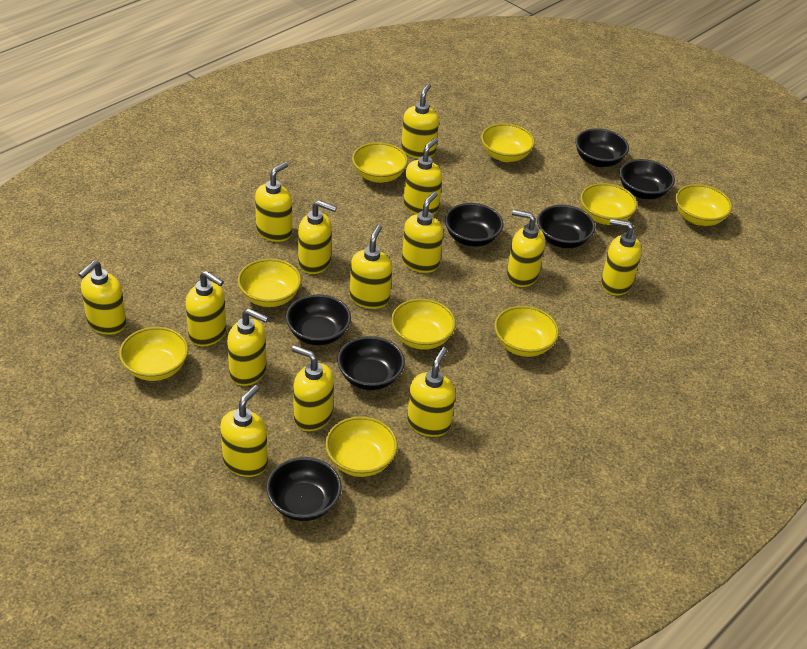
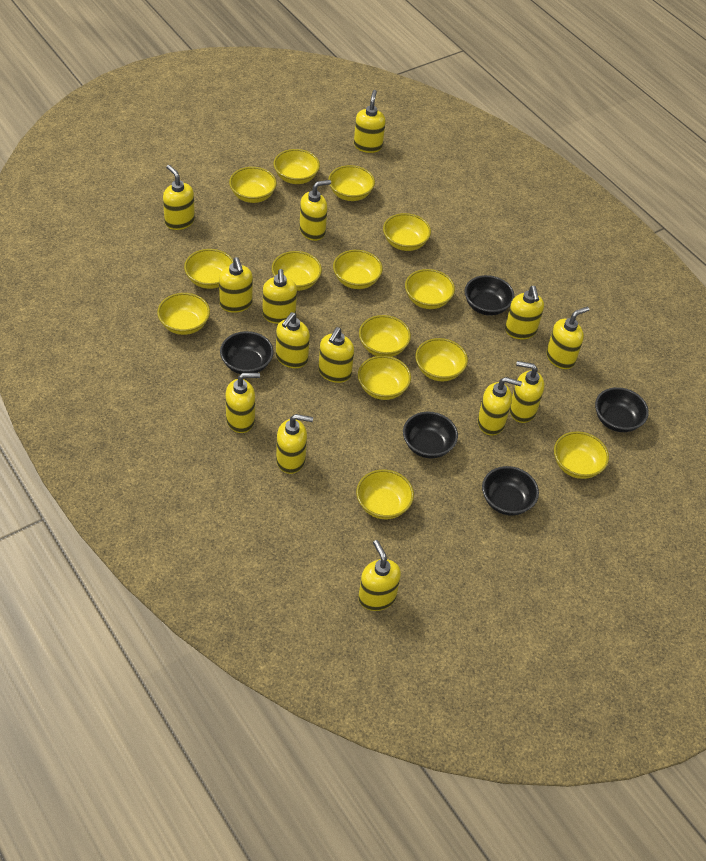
black bowl: [266,457,342,521] [286,294,351,345] [337,336,405,390] [445,203,503,247] [537,205,595,248] [575,128,629,167] [619,159,675,199] = 7 -> [220,331,274,374] [403,412,458,458] [464,275,514,316] [482,466,539,515] [595,387,649,432] = 5
yellow bowl: [119,327,189,381] [238,258,301,307] [325,416,398,477] [352,142,408,183] [391,299,456,350] [481,123,535,162] [494,306,559,357] [580,183,637,225] [675,184,732,226] = 9 -> [157,293,210,335] [184,249,233,289] [229,167,277,203] [272,251,322,291] [274,149,320,184] [328,165,375,201] [333,250,383,289] [356,469,414,519] [358,356,411,400] [359,315,411,357] [383,213,431,251] [405,269,455,309] [415,338,468,381] [554,431,609,479] = 14

